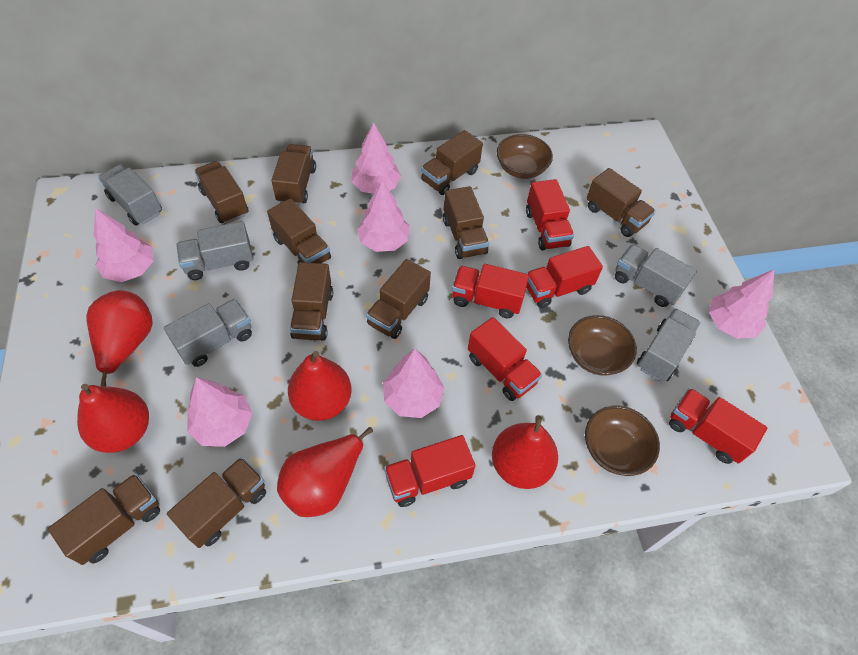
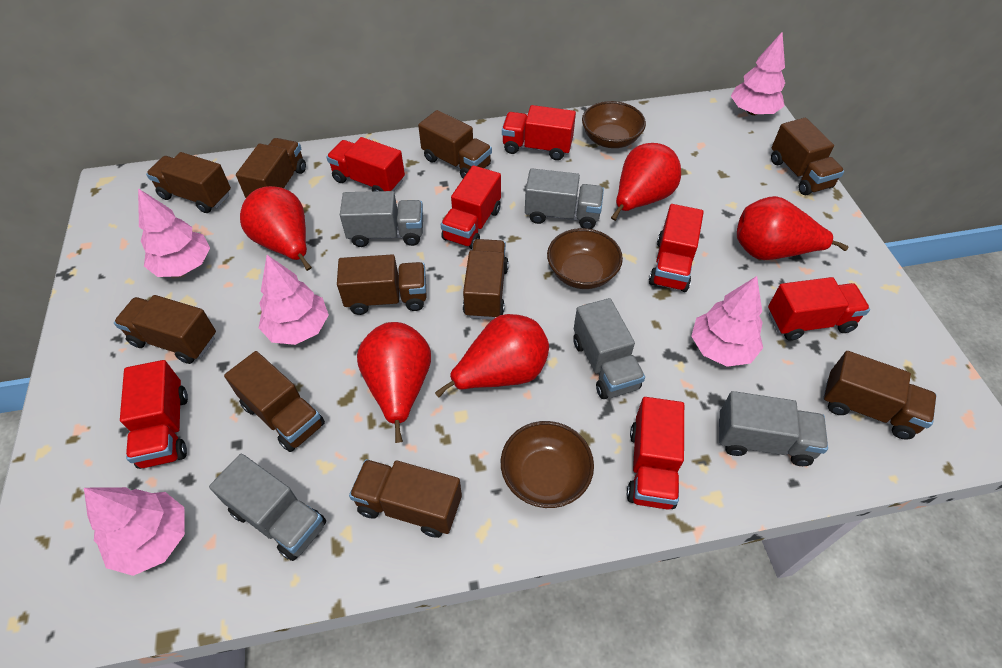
pink tree: [94,208,154,282] [187,377,252,447] [351,122,401,194] [357,180,410,252] [383,348,444,418] [709,269,775,339] = 6 -> [84,487,185,576] [138,188,210,277] [259,255,329,345] [691,276,763,367] [731,32,785,115] = 5
red truck: [384,435,475,507] [452,264,529,319] [468,317,542,401] [526,179,574,250] [526,246,603,308] [669,388,767,464] = 6 -> [120,360,188,469] [326,137,405,191] [441,165,501,249] [502,105,576,160] [627,397,684,510] [649,204,704,292] [768,277,870,341] = 7

